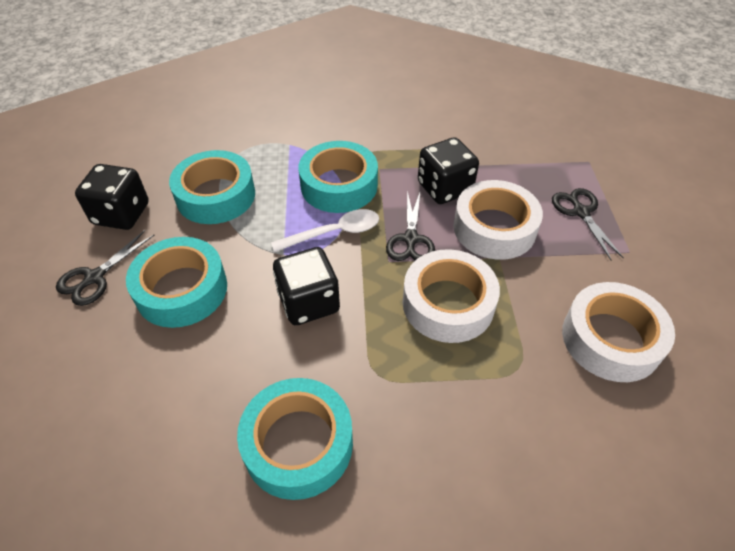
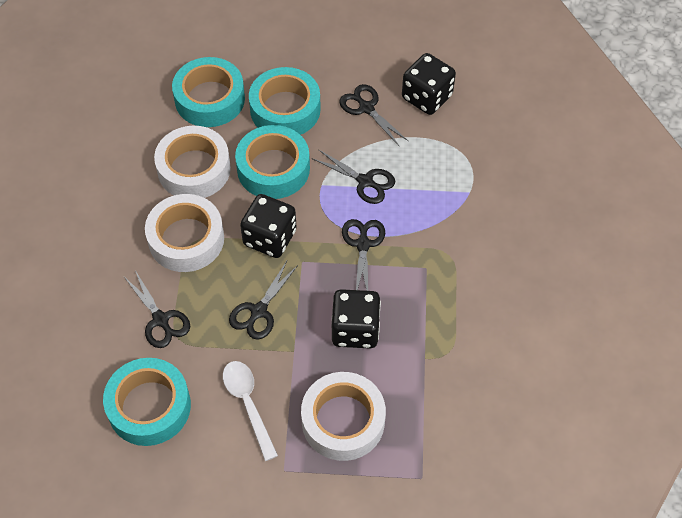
black scissors: [56,230,154,306] [386,191,435,261] [552,188,624,260] = 3 -> [124,270,190,348] [229,261,298,340] [312,149,395,204] [339,84,408,146] [342,219,385,291] = 5

